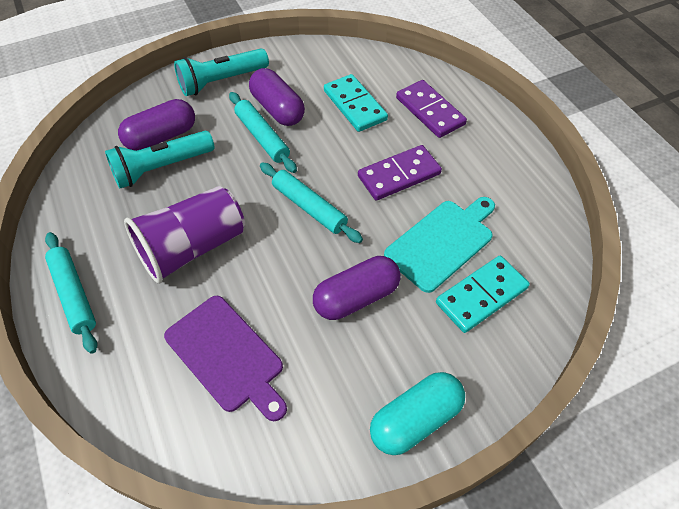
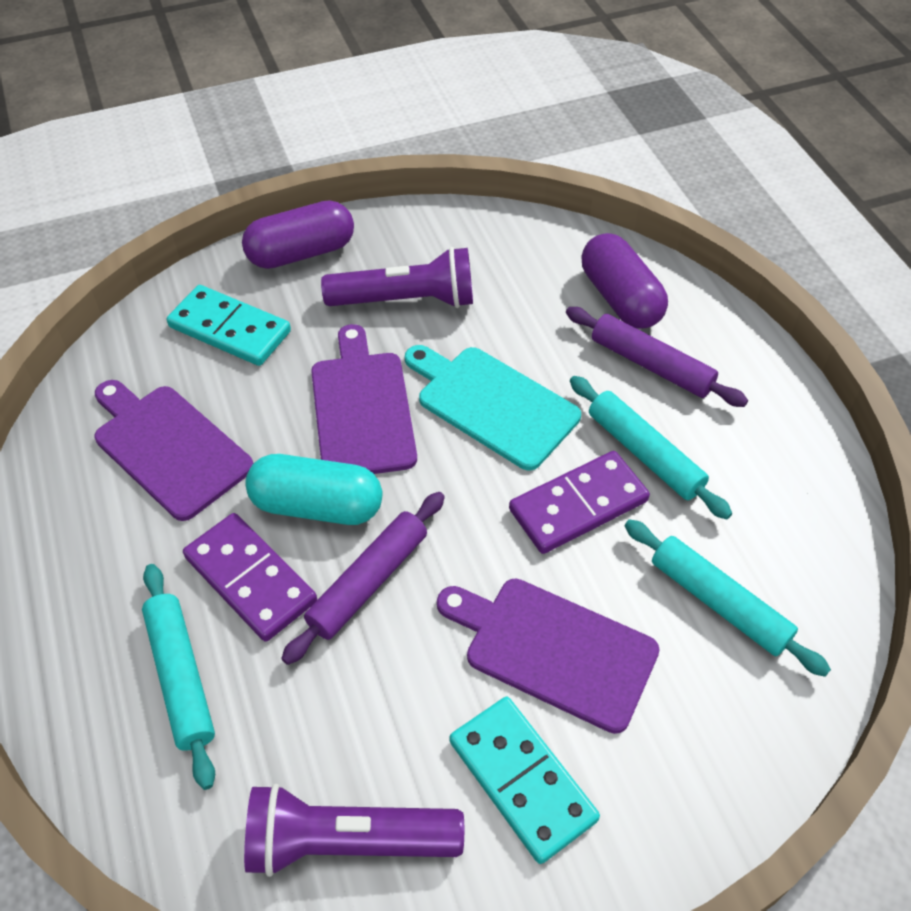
purple capsule: [118,99,195,151] [249,68,305,126] [313,256,401,320] = 3 -> [242,200,354,269] [581,233,668,329] = 2
purple cup: [124,186,245,284] = 1 -> none = 0
purple cutting board: [164,296,287,421] = 1 -> [95,380,253,521] [311,324,417,474] [437,579,660,734] = 3
purple flashlight: none = 0 -> [244,784,464,877] [321,247,473,308] = 2
purple rolling pin: none = 0 -> [281,492,445,665] [566,307,748,407] = 2
turquoise flashlight: [105,131,215,189] [174,48,269,96] = 2 -> none = 0

